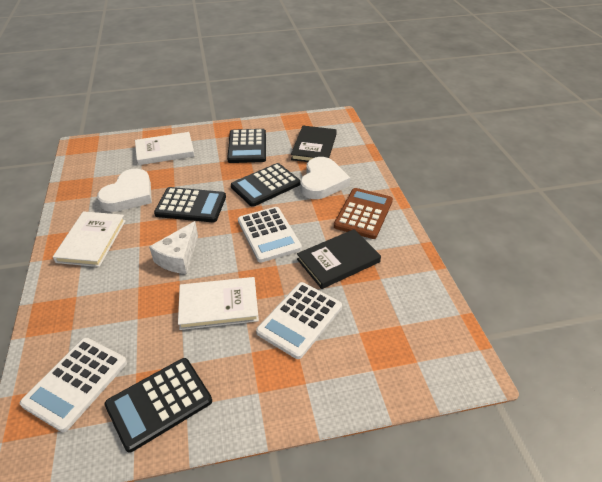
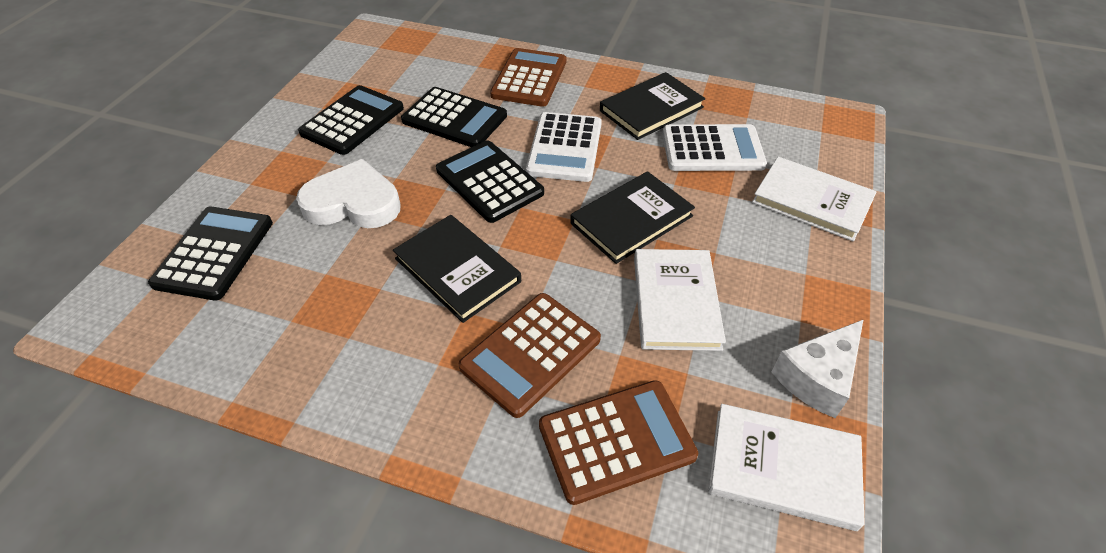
black book: [291,126,337,162] [297,229,381,289] = 2 -> [393,215,521,323] [570,171,695,264] [600,72,705,140] = 3
brown calculator: [334,188,393,239] = 1 -> [458,293,601,418] [490,48,566,107] [539,380,698,505] = 3
white calculator: [20,338,127,432] [238,207,302,262] [256,282,342,359] = 3 -> [526,112,602,182] [662,124,767,171] = 2
white heart: [97,169,152,212] [301,157,350,199] = 2 -> [296,159,401,228] = 1

